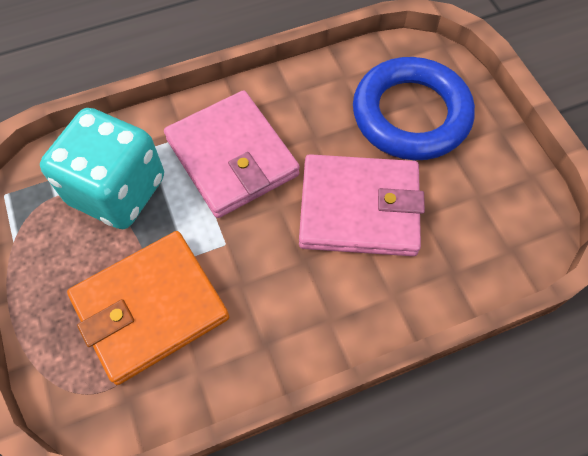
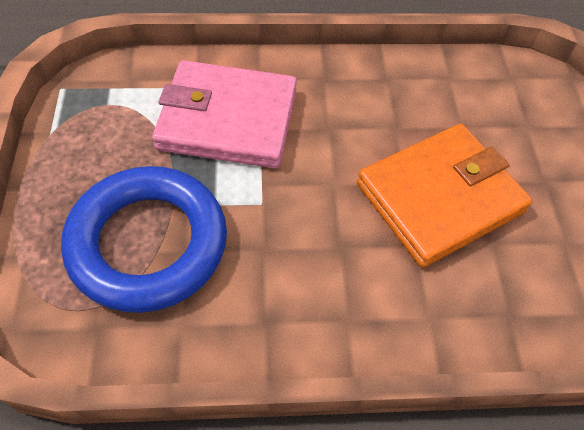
pink wallet: [164,90,300,218] [299,154,425,256] = 2 -> [152,60,297,168] = 1
turquoise dice: [40,108,164,229] = 1 -> none = 0

